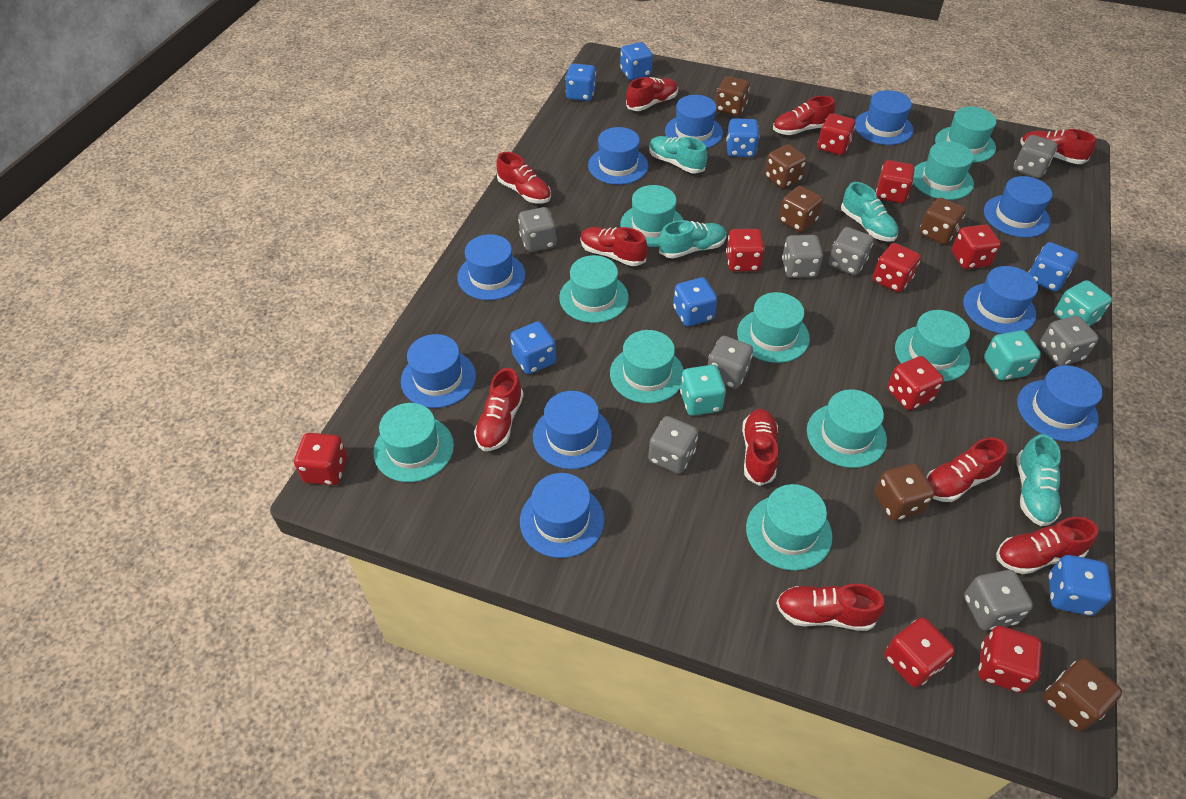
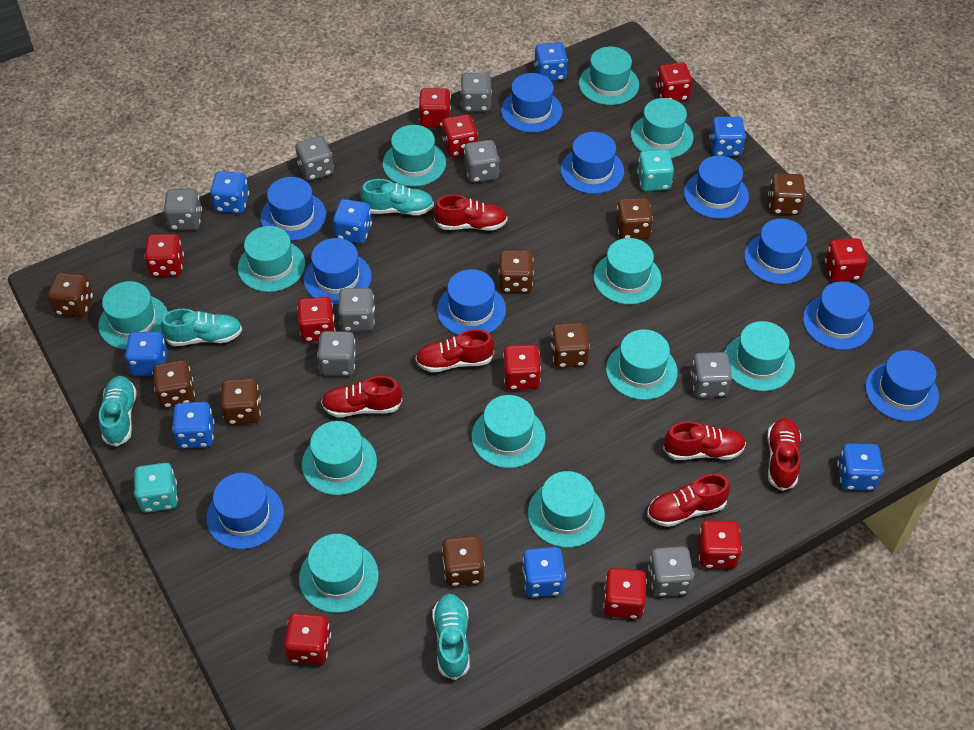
blue dice: [510,321,556,374] [565,64,596,101] [620,42,653,80] [673,277,717,326] [726,118,760,157] [1028,242,1078,292] [1049,555,1112,616] = 7 -> [125,332,168,376] [172,402,215,449] [210,171,249,214] [333,199,372,244] [522,547,566,597] [534,42,568,81] [710,117,746,157] [837,444,883,490] = 8
brown dice: [716,76,750,116] [765,144,807,189] [779,186,823,232] [875,463,935,521] [919,197,966,245] [1043,658,1122,731] = 6 -> [48,273,93,318] [153,360,195,408] [221,378,261,425] [442,536,485,586] [499,250,534,293] [551,323,590,368] [616,198,653,239] [768,173,806,215] = 8
red dice: [294,433,348,485] [726,229,765,271] [818,113,856,155] [873,243,921,292] [876,160,915,203] [884,617,955,687] [888,356,944,410] [952,224,1001,269] [979,626,1042,693] = 9 -> [144,234,184,277] [284,613,331,665] [297,297,335,342] [419,88,451,128] [442,114,478,157] [503,345,541,390] [603,568,647,619] [656,62,692,102] [698,520,742,569] [825,238,868,282] = 10
red shoe: [474,368,524,451] [496,152,551,203] [581,227,648,266] [626,77,678,111] [742,409,779,486] [773,96,835,135] [776,584,885,631] [926,437,1007,502] [996,517,1098,574] [1020,129,1096,164] = 10 -> [321,376,402,417] [416,329,494,372] [434,195,508,231] [647,474,730,527] [663,421,746,460] [767,418,801,491] = 6
turquoise dice: [680,365,726,416] [984,330,1041,380] [1054,280,1112,326] = 3 -> [134,463,178,513] [637,150,674,191] = 2
turquoise hat: [373,403,454,482] [559,255,629,323] [610,330,684,403] [620,185,683,247] [737,292,810,363] [746,484,833,571] [807,389,887,468] [895,310,970,382] [913,141,974,200] [935,107,996,163] = 10 -> [98,281,168,350] [238,226,305,292] [299,534,379,613] [302,421,377,495] [383,125,446,187] [472,395,546,468] [528,471,605,548] [579,47,639,105] [593,238,662,305] [606,329,678,400] [631,98,693,158] [724,321,795,391] = 12

